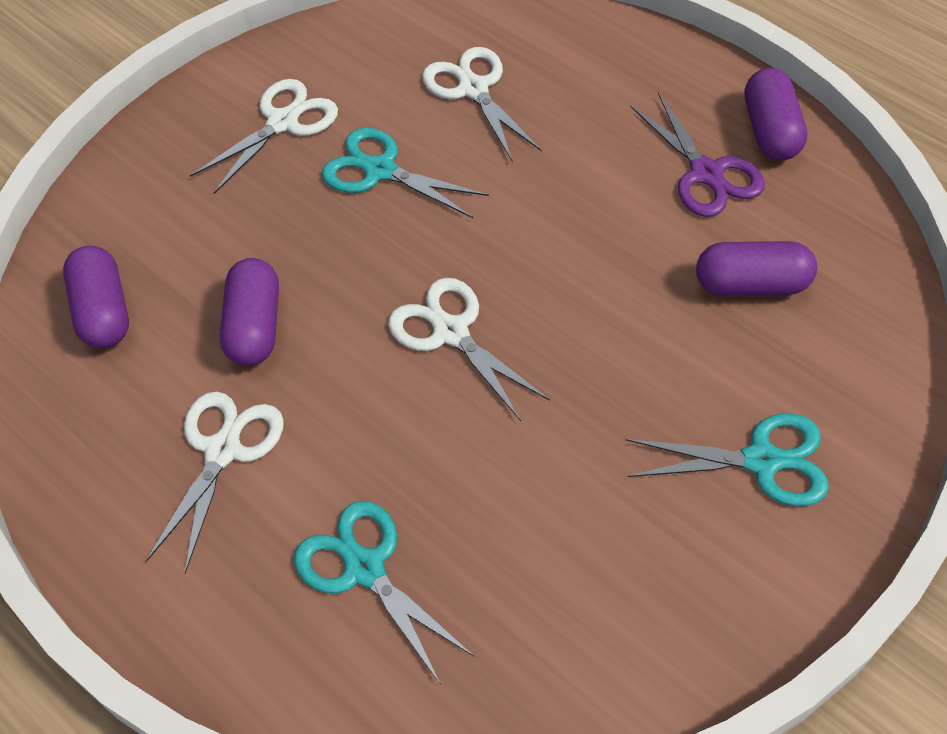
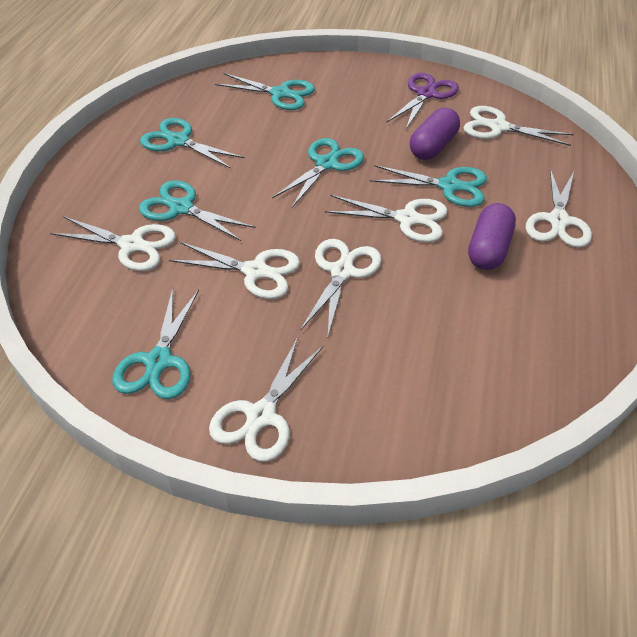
purple capsule: [63,246,129,349] [220,258,279,366] [696,241,817,296] [745,68,807,160] = 4 -> [410,108,460,160] [468,203,516,270] = 2
turquoise scissors: [294,501,474,685] [322,127,489,218] [626,413,829,506] = 3 -> [112,289,199,399] [139,180,256,241] [140,118,245,169] [215,73,315,110] [272,138,364,208] [370,165,487,207] = 6
white scissors: [146,391,284,573] [190,79,338,194] [388,278,550,421] [422,47,542,162] = 4 -> [50,216,176,271] [169,242,300,299] [209,337,323,462] [300,239,382,339] [325,195,448,242] [463,106,574,146] [526,168,592,248] = 7

